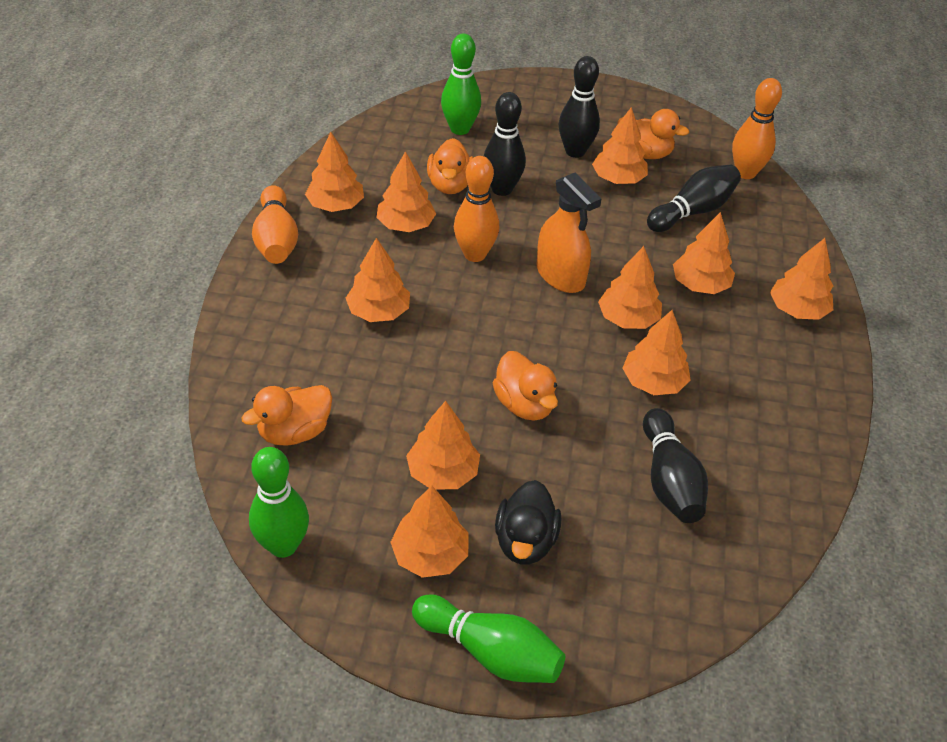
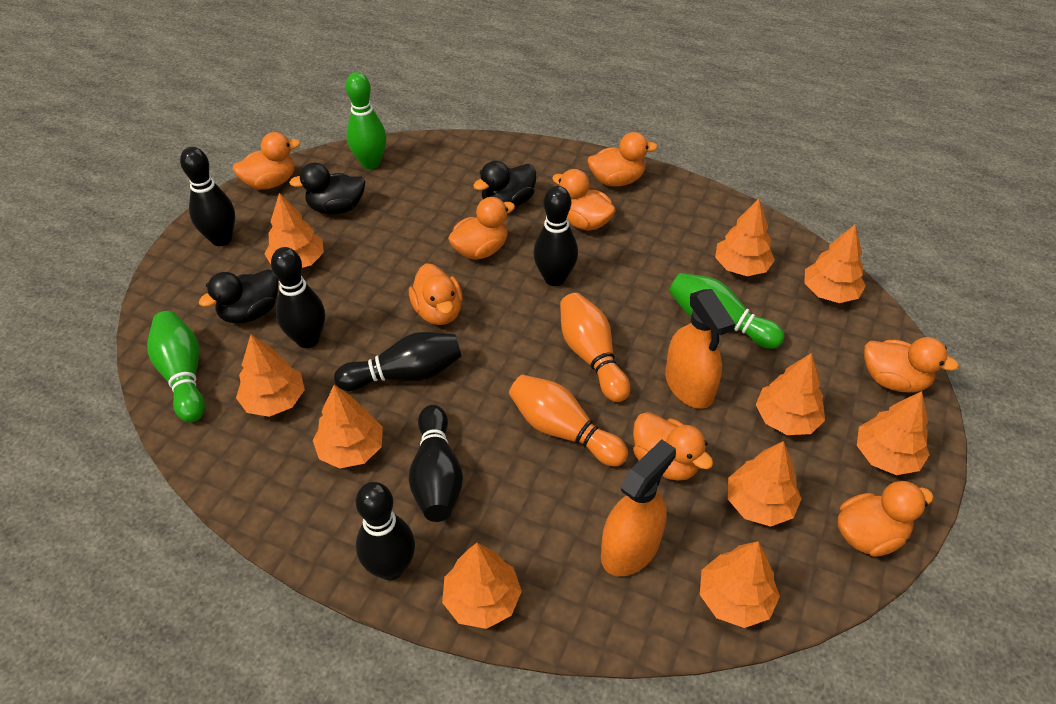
black bowling pin: [484,92,526,196] [559,56,600,158] [643,408,708,523] [647,164,741,232] = 4 -> [180,147,235,246] [271,247,325,348] [334,332,462,391] [355,482,415,581] [409,405,463,522] [533,186,578,286] = 6
black duck: [495,480,561,564] = 1 -> [199,269,278,324] [289,162,366,214] [473,161,536,207] = 3
orange bowling pin: [252,185,298,264] [454,156,499,262] [732,78,782,179] = 3 -> [509,374,628,467] [560,293,630,402] = 2
orange duck: [242,385,332,446] [427,138,474,194] [493,351,558,421] [617,109,689,159] = 4 -> [233,132,301,190] [409,263,463,325] [448,197,515,260] [552,169,616,231] [588,132,658,187] [633,412,713,481] [838,481,934,557] [864,337,959,392] = 8
orange spray bottle: [537,172,601,293] = 1 -> [601,439,676,576] [665,289,735,409] = 2

